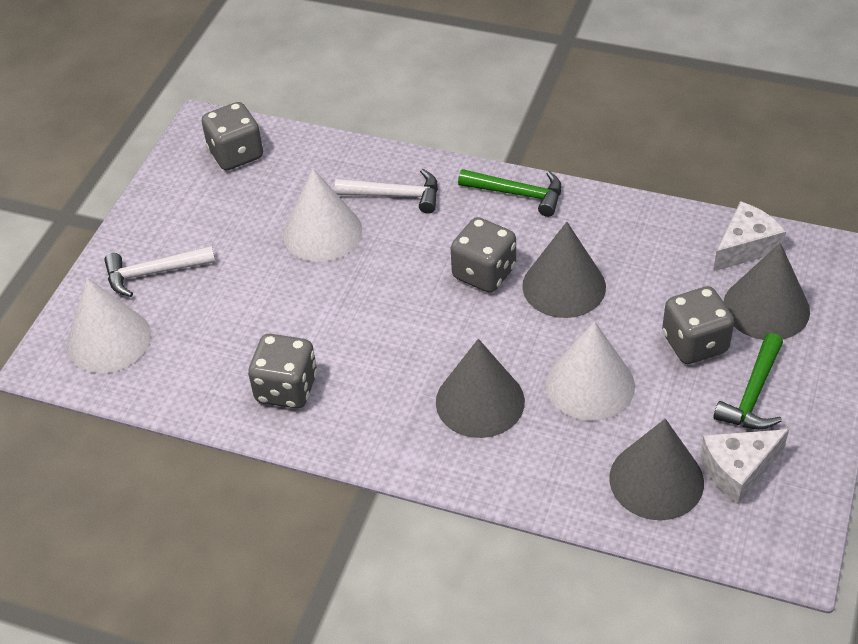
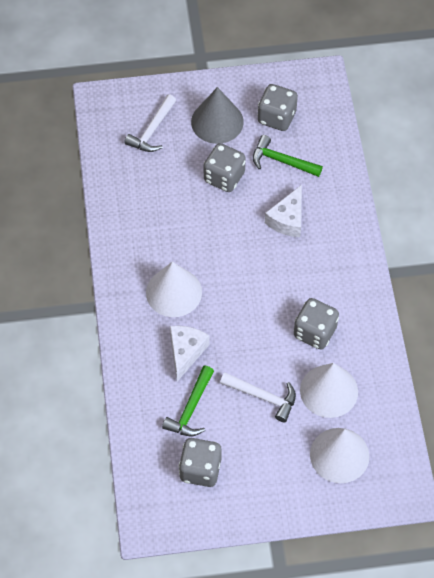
grey cone: [436,339,525,438] [522,222,606,318] [609,419,704,520] [723,243,810,340] = 4 -> [191,87,244,144] = 1

